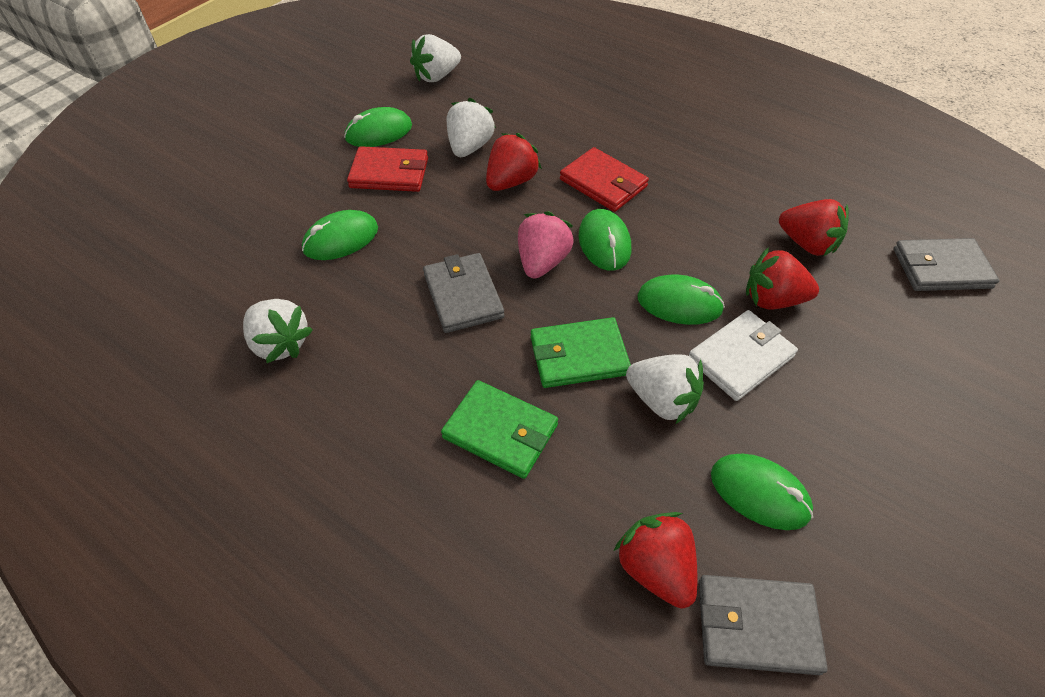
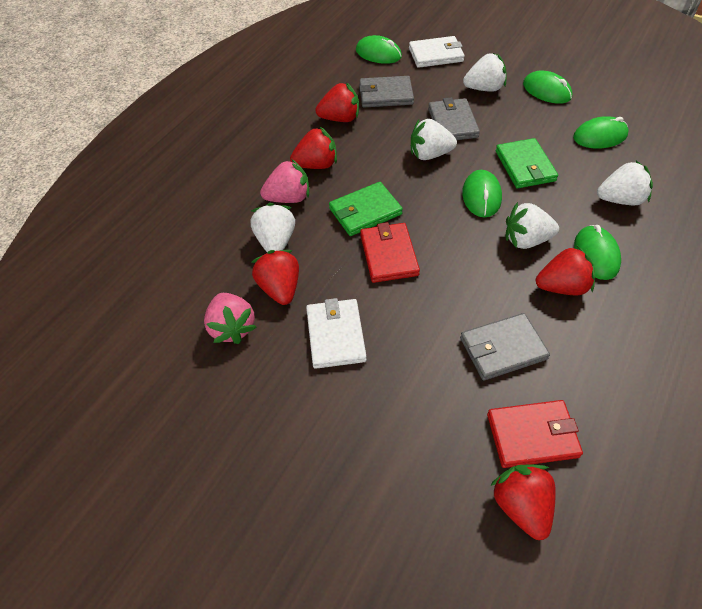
pink strawberry: [518,211,574,279] = 1 -> [204,293,256,344] [260,159,309,203] = 2
red strawberry: [486,133,542,191] [614,512,697,609] [746,247,819,309] [779,199,849,256] = 4 -> [252,250,299,305] [290,127,337,169] [315,82,359,122] [490,464,556,540] [536,245,595,296] = 5
white strawberry: [243,299,313,363] [410,34,461,82] [446,98,496,157] [626,354,704,424] = 4 -> [251,203,295,252] [411,119,457,160] [463,53,507,92] [506,202,559,249] [597,161,653,205] = 5
white wallet: [689,310,798,401] = 1 -> [306,298,367,369] [409,36,465,68] = 2

